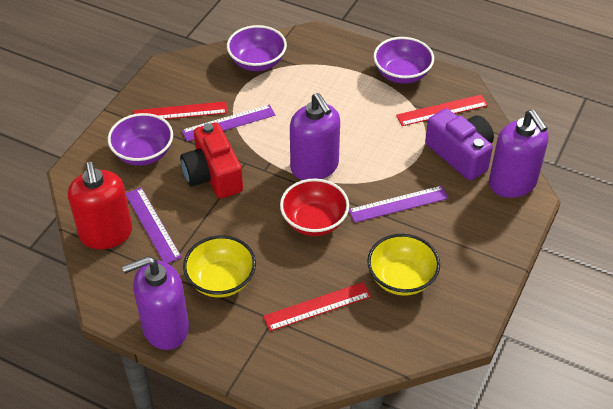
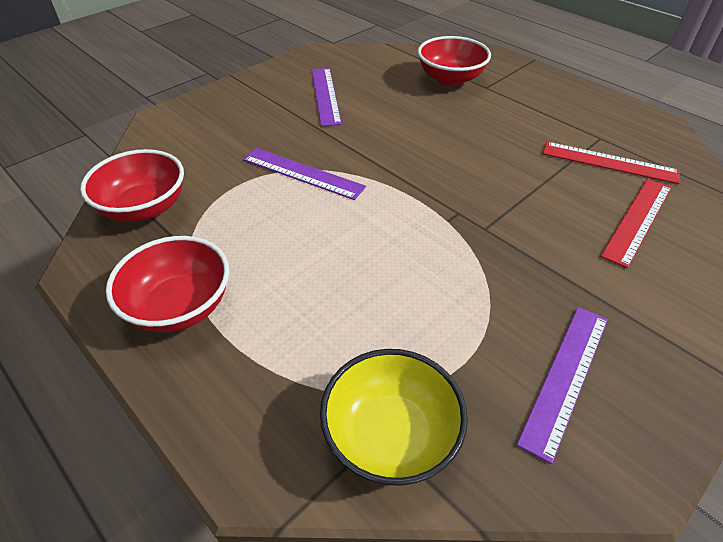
purple bowl: [108,113,173,166] [227,25,287,71] [373,37,434,84] = 3 -> none = 0
purple camera: [425,108,494,181] = 1 -> none = 0
purple soap dispenser: [122,256,189,350] [290,93,340,180] [489,110,548,198] = 3 -> none = 0
red bowl: [280,179,349,236] = 1 -> [80,149,184,222] [106,236,229,332] [418,36,491,86] = 3
red camera: [180,122,243,198] = 1 -> none = 0
red ruler: [133,101,227,119] [263,282,371,331] [396,95,488,126] = 3 -> [543,142,680,184] [600,179,671,268] = 2
red soap dispenser: [68,162,132,249] = 1 -> none = 0
yellow bowl: [183,235,256,298] [367,234,440,296] = 2 -> [320,349,468,486] = 1

